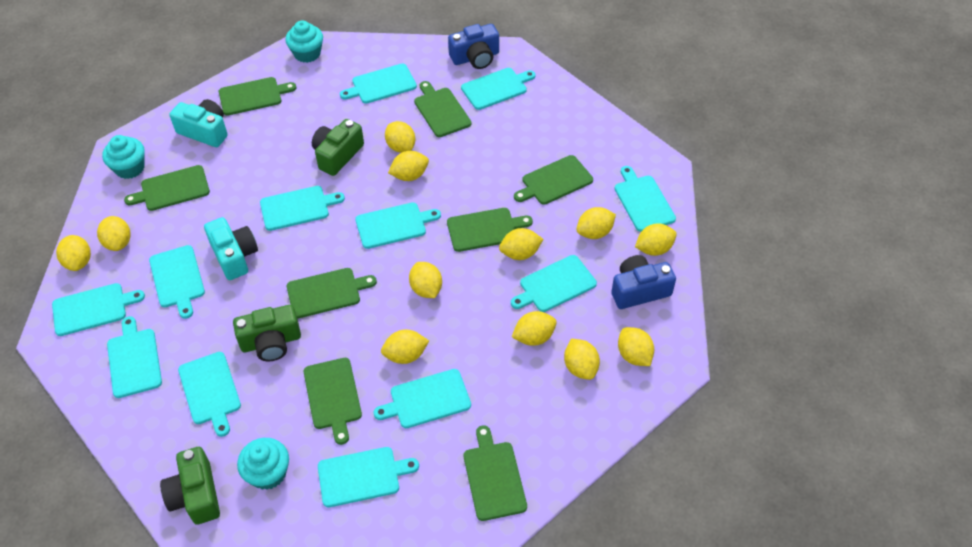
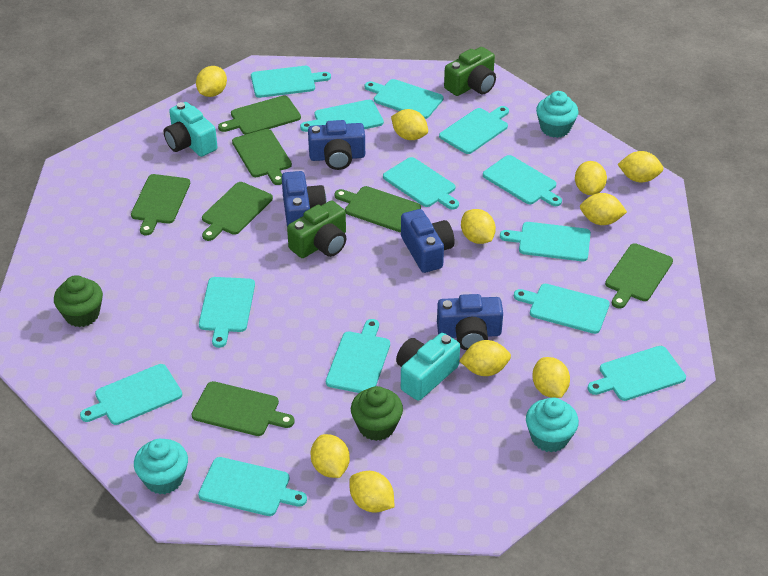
blue camera: [448,24,499,69] [611,255,676,309] = 2 -> [282,171,327,226] [308,120,365,170] [401,209,455,273] [437,294,503,350] = 4
green camera: [160,447,220,525] [233,305,301,361] [312,119,364,176] = 3 -> [287,200,346,258] [444,47,496,96] = 2
green cupcake: none = 0 -> [54,275,103,327] [351,386,403,441] = 2
green cutting board: [124,165,210,211] [219,77,296,116] [287,268,377,318] [304,358,362,445] [414,81,472,137] [447,208,533,252] [464,425,527,521] [514,155,593,205] = 8 -> [131,174,190,235] [191,381,295,436] [202,182,273,241] [218,95,301,135] [232,129,292,185] [334,186,421,232] [605,243,673,308] = 7
turquoise cutting board: [52,283,145,336] [107,316,162,398] [149,245,205,319] [178,352,241,437] [260,186,345,231] [318,447,419,507] [340,64,417,103] [355,202,441,249] [374,369,471,428] [461,68,536,110] [511,255,597,312] [615,166,676,232] = 12 -> [80,364,182,425] [198,457,307,516] [199,277,255,348] [251,66,331,98] [300,100,384,132] [326,319,390,393] [365,79,444,119] [383,157,459,210] [439,106,509,154] [483,155,562,206] [500,222,591,261] [514,284,610,334] [588,346,686,401] = 13
yellow lemon: [56,235,91,271] [97,216,131,251] [381,330,429,364] [385,121,416,153] [388,151,429,181] [409,262,442,298] [499,228,543,260] [512,311,557,346] [564,339,600,380] [576,207,616,239] [618,327,654,366] [635,223,677,256] = 12 -> [196,66,227,97] [311,434,350,478] [349,471,394,513] [391,109,428,140] [459,340,511,376] [461,209,496,244] [532,357,570,398] [575,161,607,195] [580,193,627,225] [618,151,664,182] = 10

